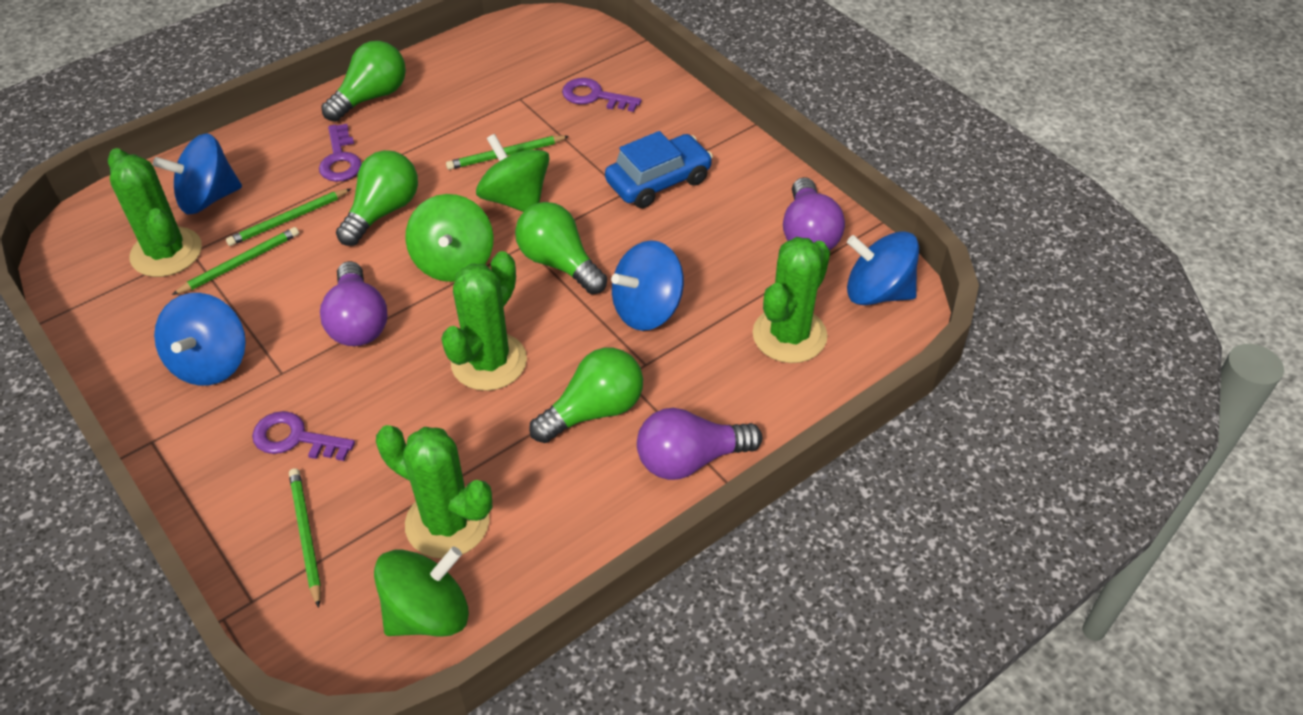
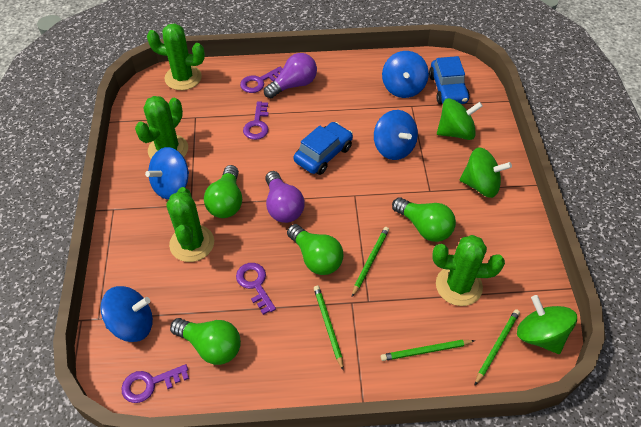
blue car: [605,131,713,208] = 1 -> [294,122,353,175] [429,56,470,104] = 2
purple key: [252,411,355,461] [319,124,362,182] [562,78,641,112] = 3 -> [121,364,189,403] [236,263,276,315] [240,66,282,93] [243,101,269,140] = 4
purple light bulb: [320,261,388,346] [637,408,762,480] [783,177,845,250] = 3 -> [264,53,317,98] [265,171,304,223] = 2

